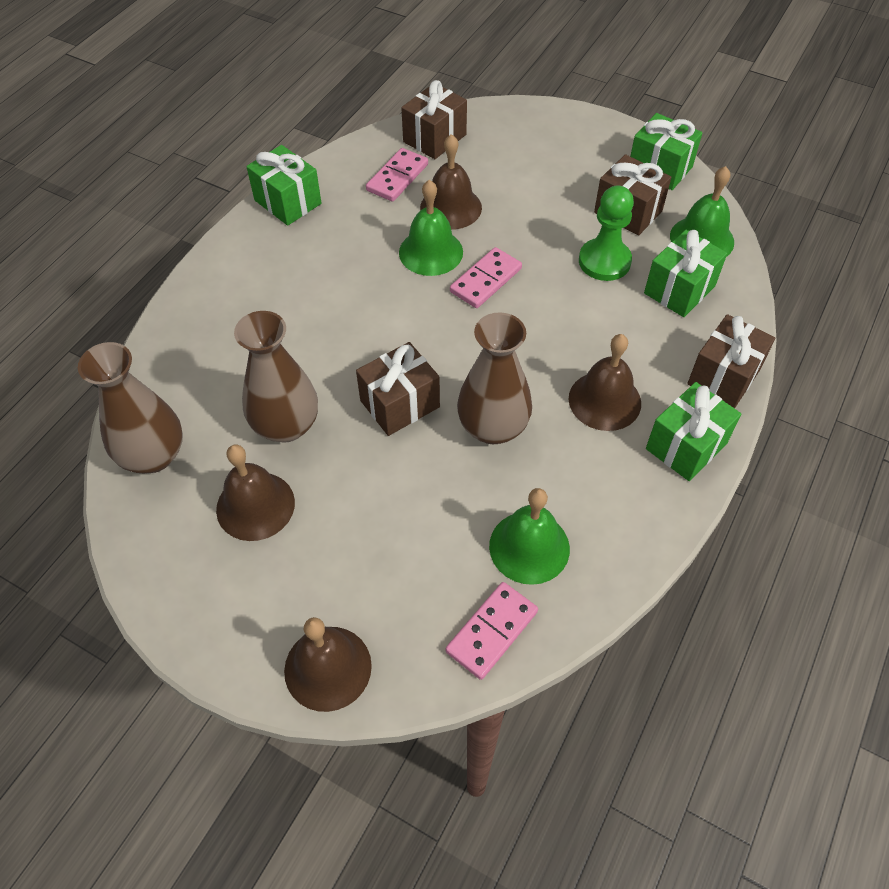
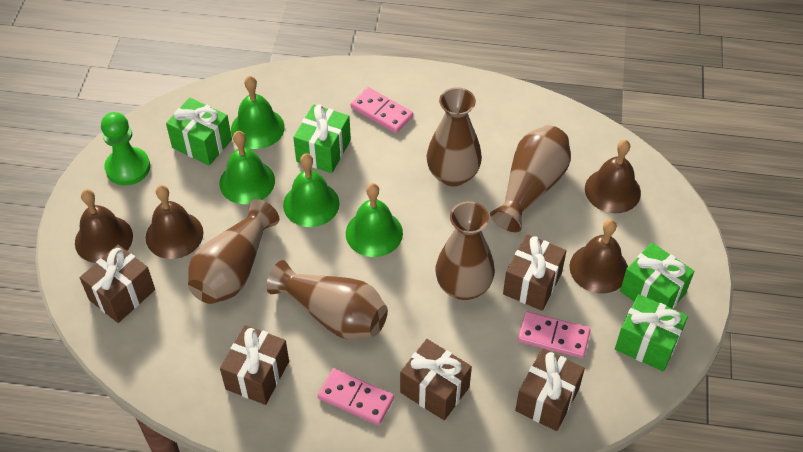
brown gift: [356,342,440,436] [401,80,467,159] [594,154,671,235] [687,314,775,408] = 4 -> [80,245,155,323] [220,325,289,405] [400,339,472,420] [503,234,567,311] [515,348,585,431] = 5
brown vase: [78,342,183,473] [234,311,318,443] [457,312,532,444] = 3 -> [188,199,279,304] [266,260,388,340] [427,87,482,186] [436,201,495,300] [490,125,571,232] = 5
green bell: [399,180,463,276] [489,488,570,585] [670,166,734,257] = 3 -> [219,131,275,204] [231,76,285,149] [283,153,340,227] [346,183,403,257] = 4

